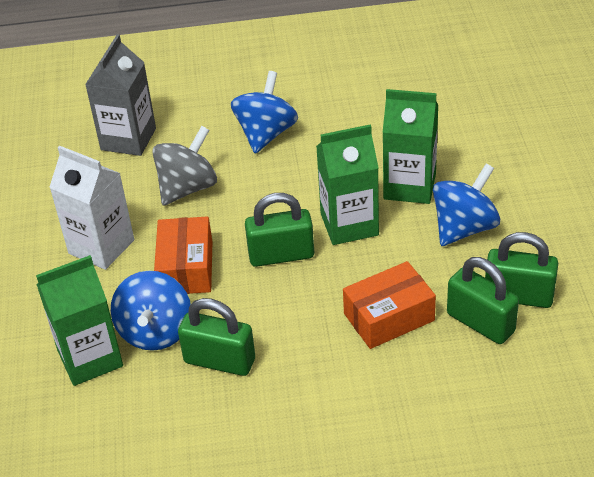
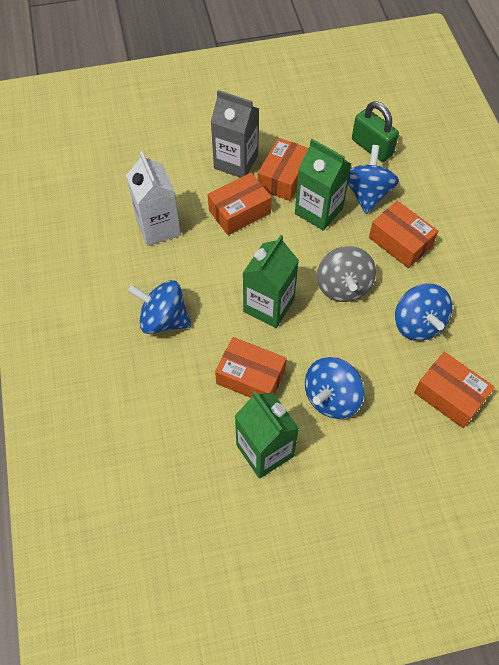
blue spinning top: [111,271,191,351] [231,71,298,153] [433,164,500,246] = 3 -> [128,280,191,334] [305,357,364,419] [348,145,399,214] [395,283,452,341] = 4
green padlock: [178,298,255,376] [245,193,314,267] [447,257,519,344] [485,232,558,308] = 4 -> [352,101,399,162] = 1
orange box: [154,216,213,294] [343,261,436,349] = 2 -> [208,173,272,235] [215,337,287,398] [258,138,308,201] [369,201,438,268] [414,352,494,428] = 5

